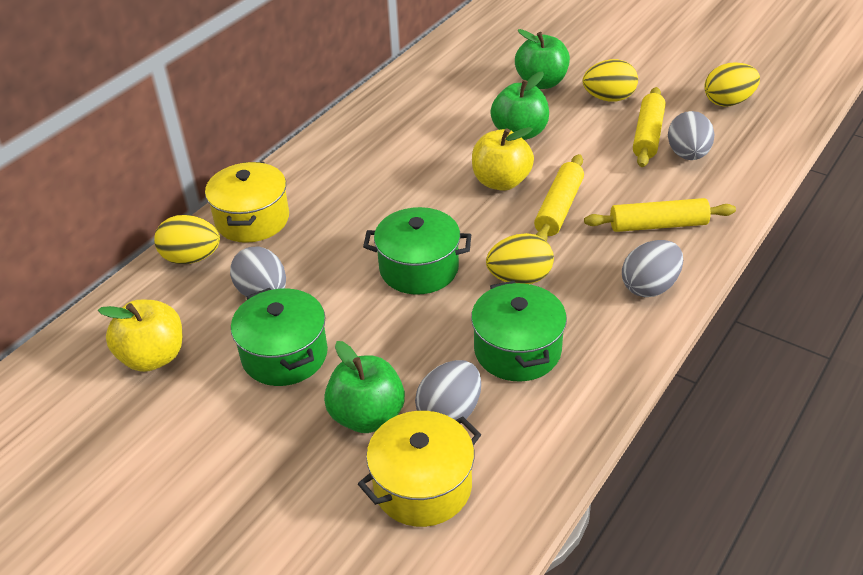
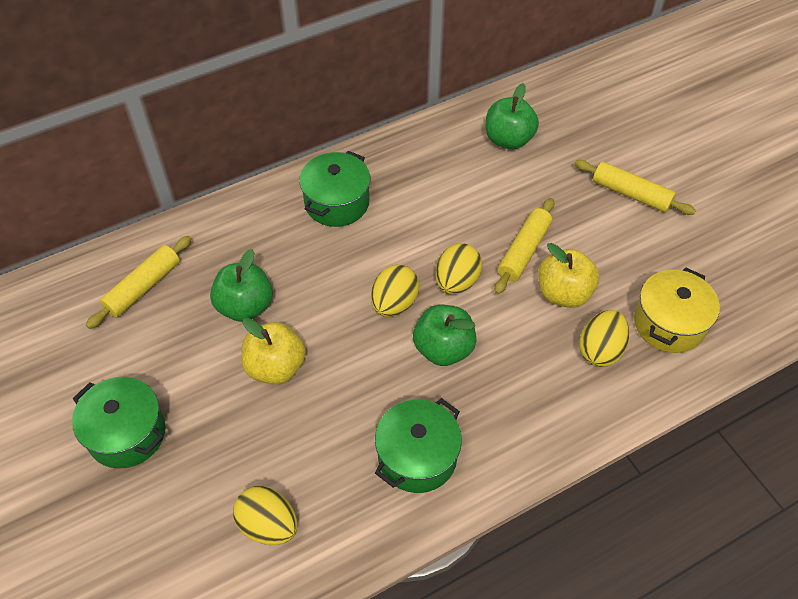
grey egg: [230,247,286,297] [415,360,481,420] [622,240,683,297] [668,111,714,160] = 4 -> none = 0
yellow pot: [205,162,289,243] [358,411,481,527] = 2 -> [634,267,720,353] = 1

